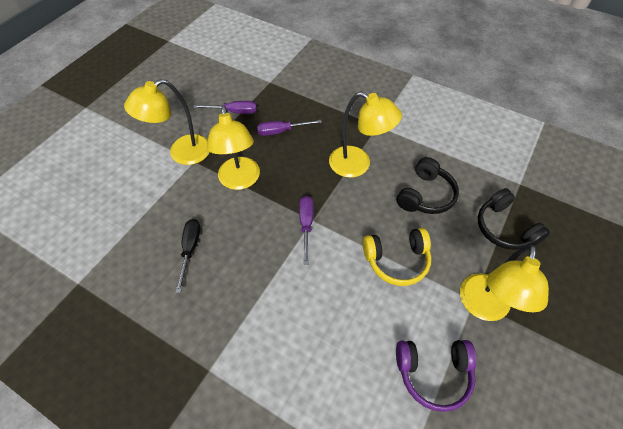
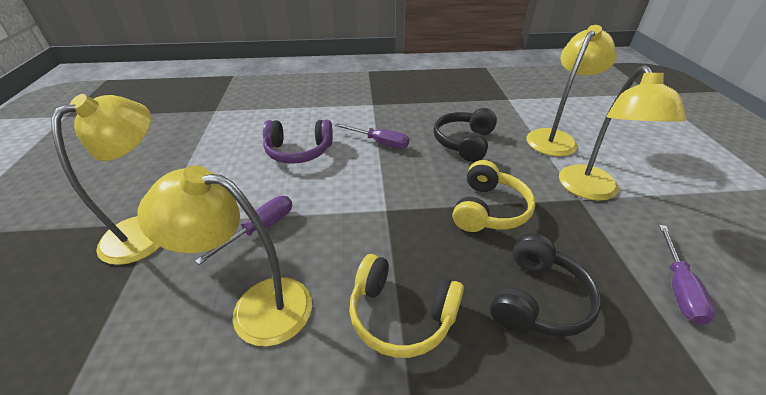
black screwdriver: [176,219,200,293] = 1 -> none = 0
yellow headphones: [363,228,432,286] = 1 -> [349,254,464,358] [453,160,535,232] = 2

